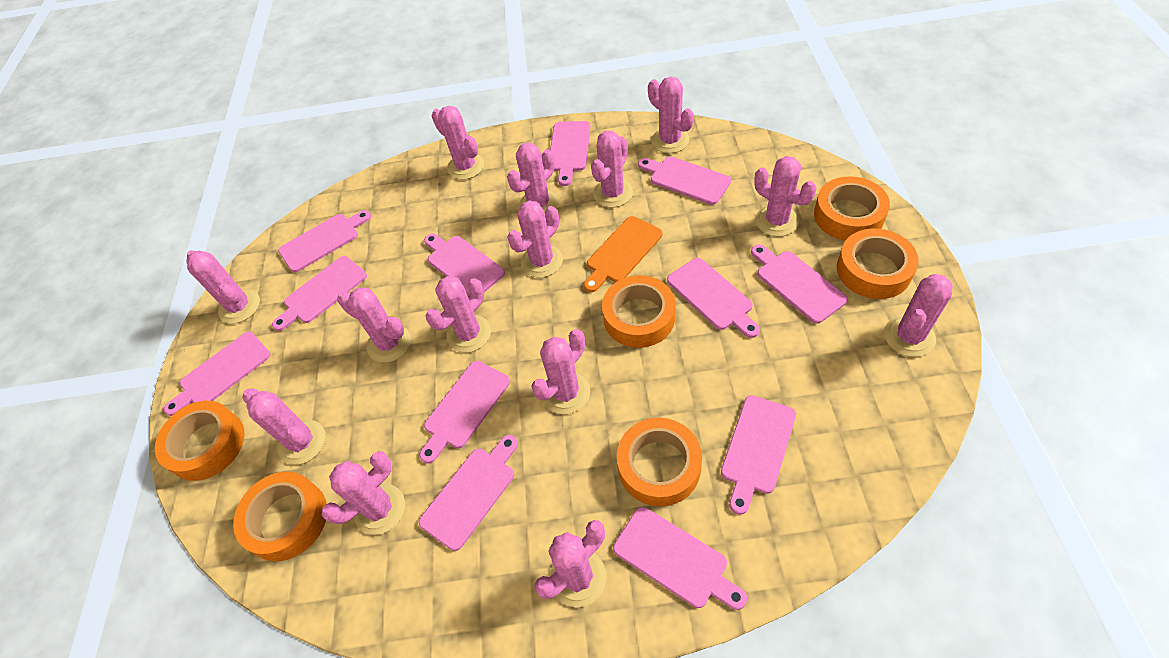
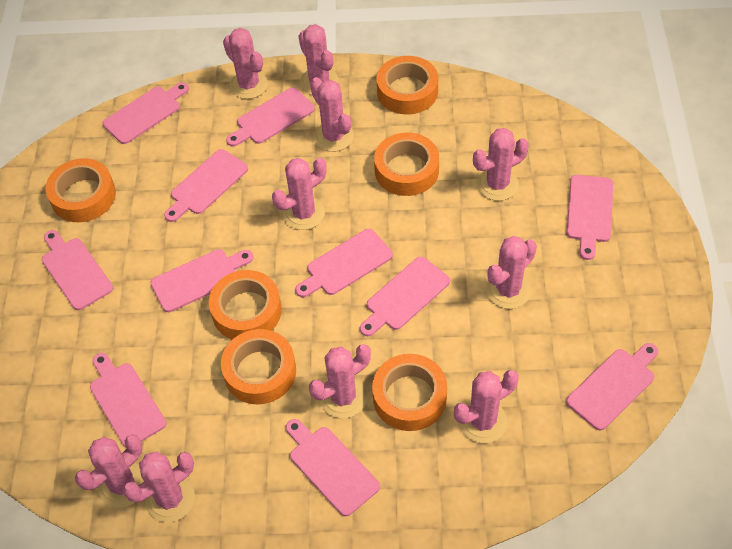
orange cutting board: [584,216,663,292] = 1 -> none = 0
pink cactus: [187,250,260,324] [243,389,326,465] [322,451,405,535] [337,288,411,363] [425,276,491,353] [432,106,484,180] [507,143,559,217] [507,200,563,278] [532,329,590,414] [535,520,607,607] [591,131,633,208] [648,76,694,153] [754,156,816,236] [884,274,953,357] = 14 -> [75,435,144,508] [123,451,195,522] [223,28,268,99] [272,158,327,230] [299,24,339,95] [309,344,371,418] [310,77,354,152] [454,370,519,443] [473,128,529,201] [486,236,537,309] = 10
pink cutting board: [164,332,271,416] [272,256,367,331] [278,210,371,272] [419,435,518,551] [420,361,510,463] [424,234,505,295] [550,121,590,186] [613,507,747,610] [638,156,731,205] [667,258,760,338] [721,395,796,515] [751,244,848,324] = 12 -> [42,230,113,310] [90,353,166,447] [103,82,189,144] [150,249,254,312] [164,149,248,222] [226,87,315,147] [286,419,380,516] [295,229,393,297] [360,257,450,336] [566,343,658,431] [567,175,613,260] = 11

